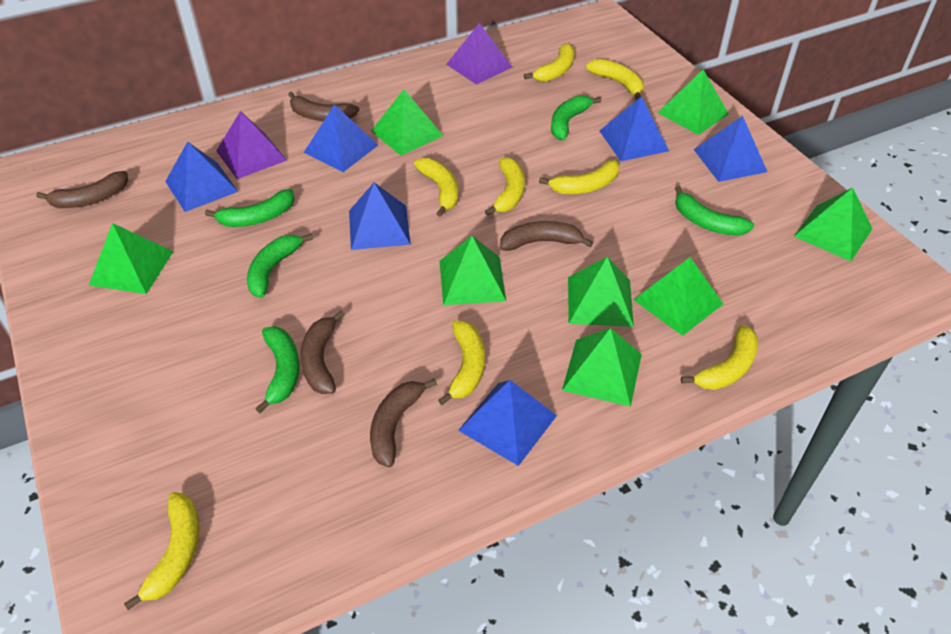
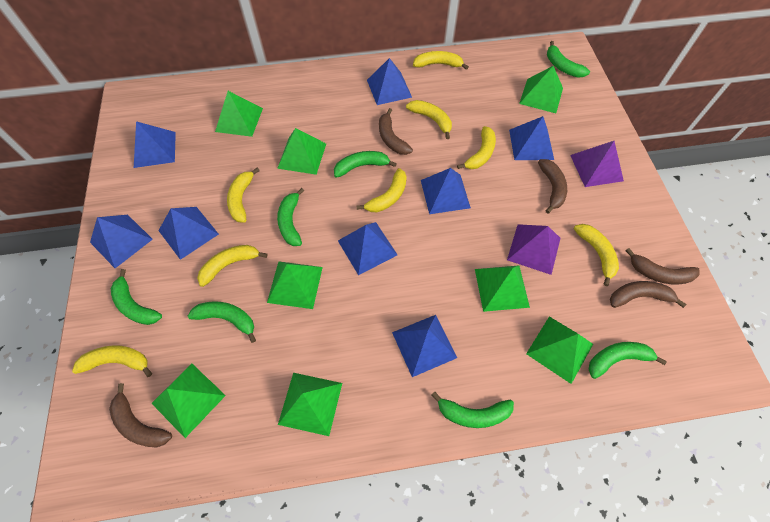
blue pyramid: [165,142,238,212] [304,104,378,172] [349,182,411,250] [458,380,557,466] [600,96,669,161] [694,116,767,182] = 6 -> [90,215,153,268] [134,121,176,168] [158,207,219,260] [338,222,397,275] [367,58,412,105] [392,315,457,377] [421,168,471,214] [509,116,554,160] = 8
green banana: [205,189,295,227] [247,234,313,298] [256,326,300,413] [551,95,601,140] [675,186,754,236] = 5 -> [111,269,162,325] [188,301,256,343] [277,188,304,246] [334,151,397,178] [431,392,514,428] [547,41,590,78] [589,342,667,379] = 7

